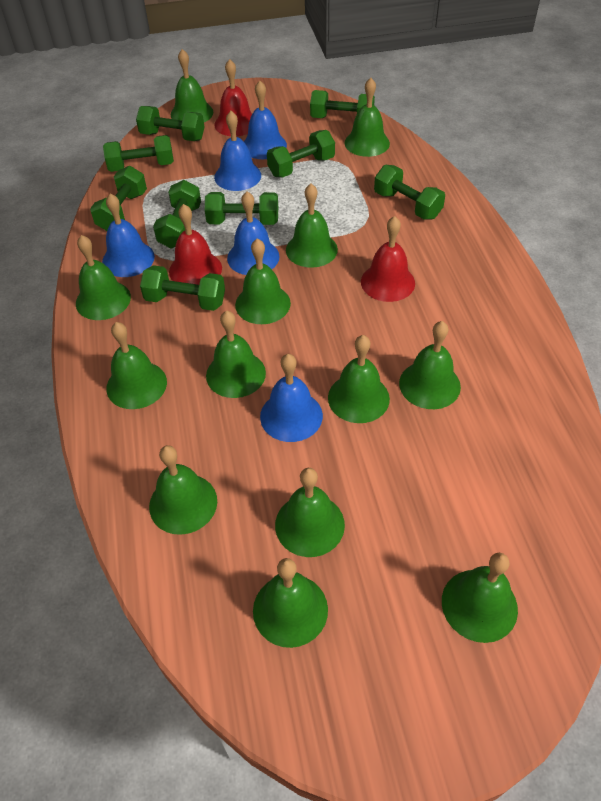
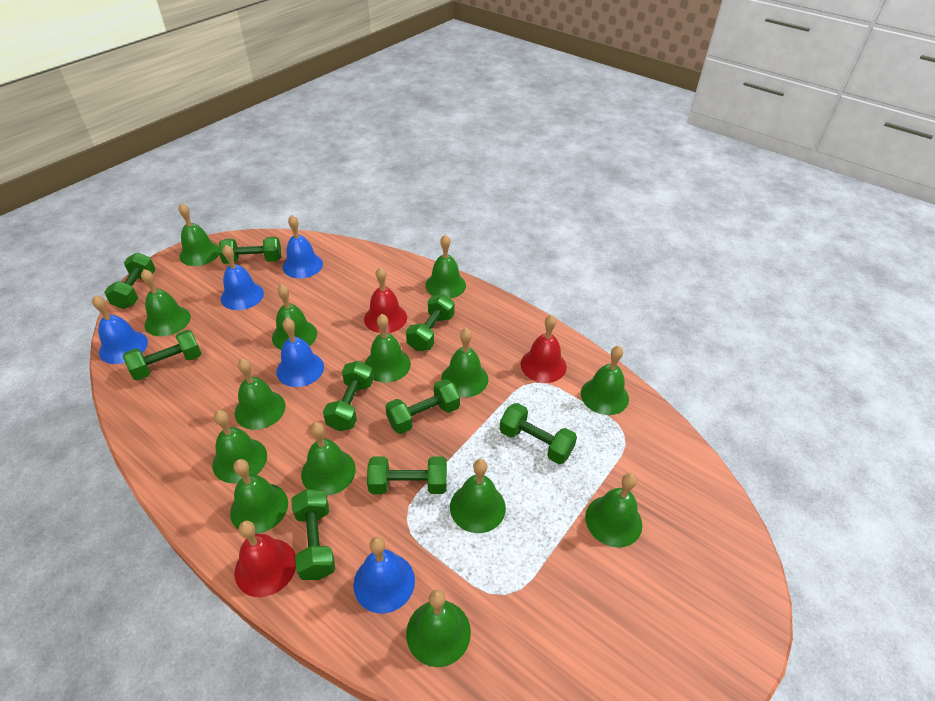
green bell: [76,235,131,320] [106,322,167,409] [149,445,217,535] [171,49,213,122] [206,311,266,398] [235,239,291,324] [253,558,328,648] [275,468,345,557] [286,184,338,268] [328,335,390,423] [345,78,390,157] [399,321,461,409] [442,553,518,643] = 13 -> [141,269,191,336] [178,203,219,266] [212,410,267,483] [230,459,288,534] [235,359,286,430] [272,284,317,350] [301,422,356,496] [365,314,411,383] [406,589,471,667] [425,235,466,299] [441,328,488,397] [450,459,506,533] [581,346,629,415] [585,473,642,548] = 14

